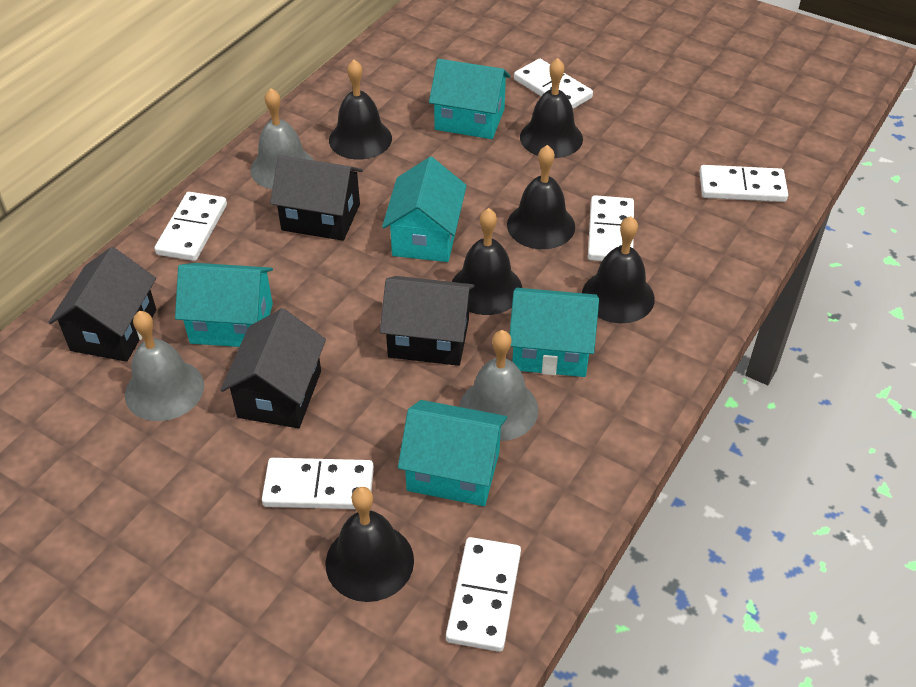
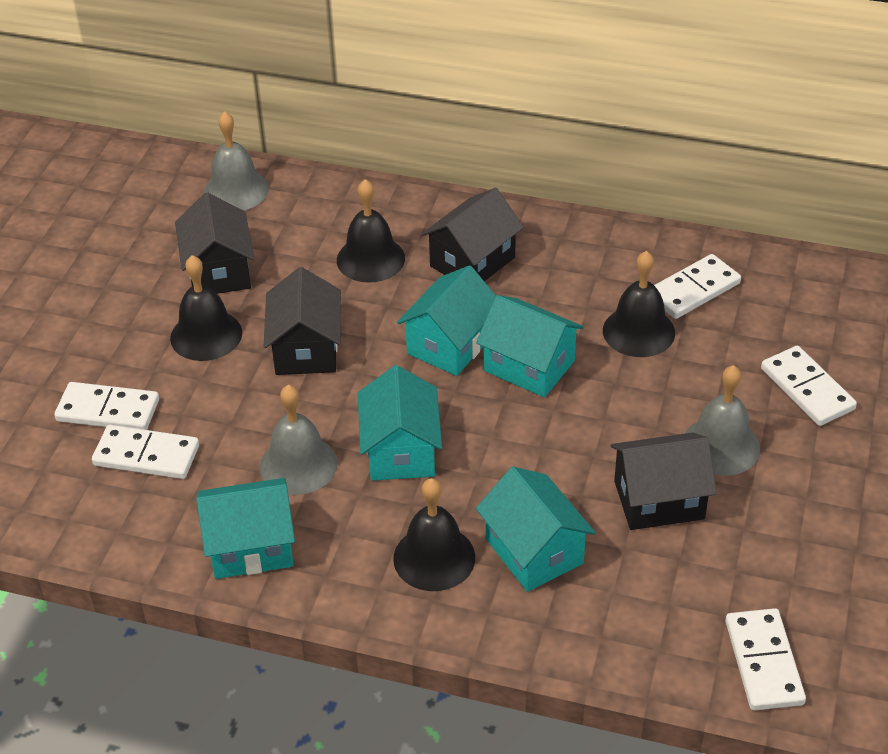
black bell: [326,487,414,602] [329,59,392,160] [452,208,522,315] [507,145,575,249] [520,58,583,158] [582,216,655,323] = 6 -> [170,255,242,361] [337,179,405,283] [393,478,475,591] [603,251,675,357] = 4
white domino: [154,192,227,261] [262,458,374,509] [446,537,521,652] [514,59,593,109] [588,195,634,261] [699,165,788,202] = 6 -> [54,382,159,430] [92,425,199,479] [654,254,741,319] [726,608,806,711] [761,346,857,426] = 5

